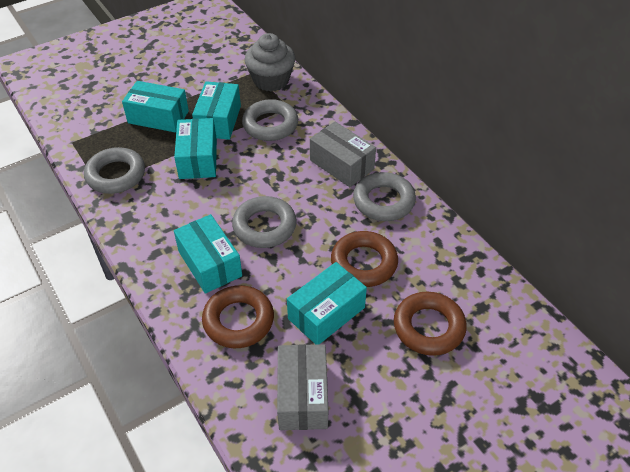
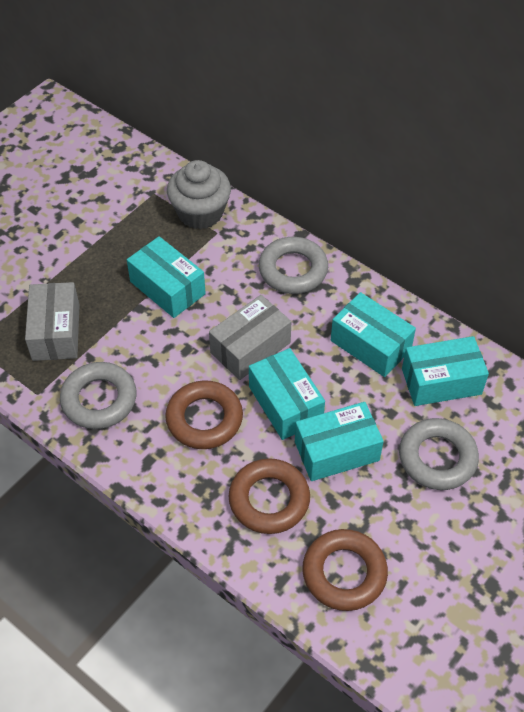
grey ring: [84,147,145,194] [232,196,297,248] [242,99,298,141] [353,172,416,221] = 4 -> [60,362,137,429] [259,237,328,294] [399,418,479,490] = 3

